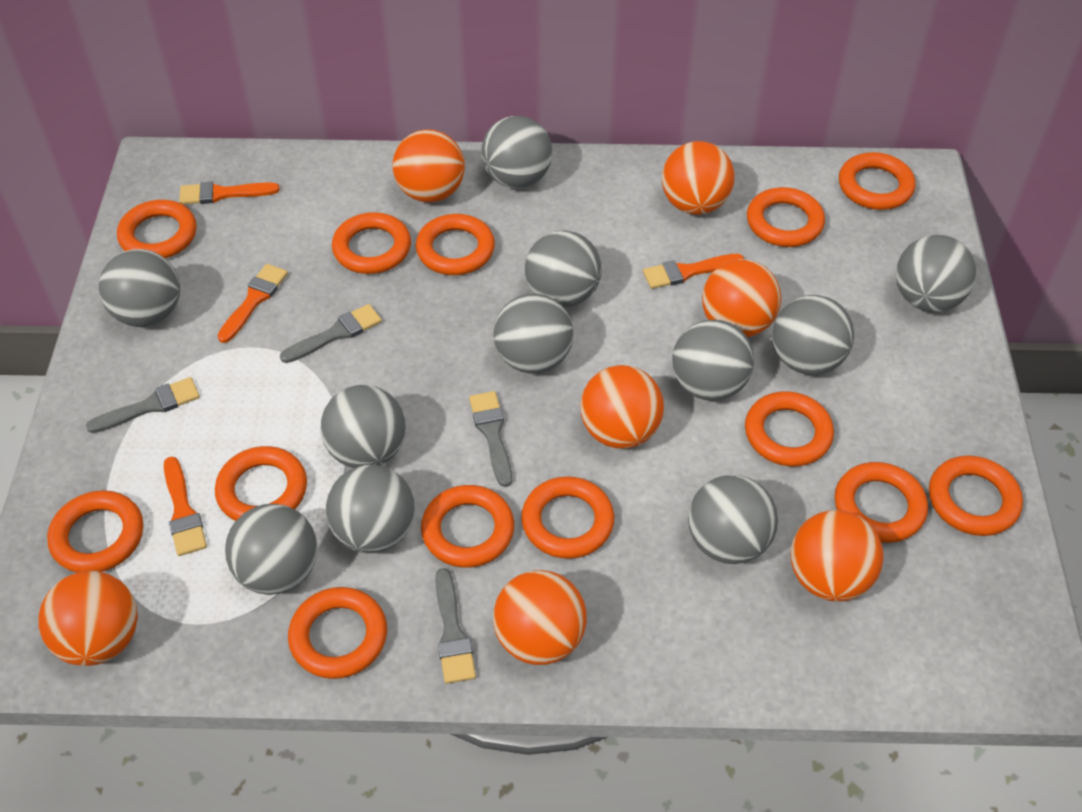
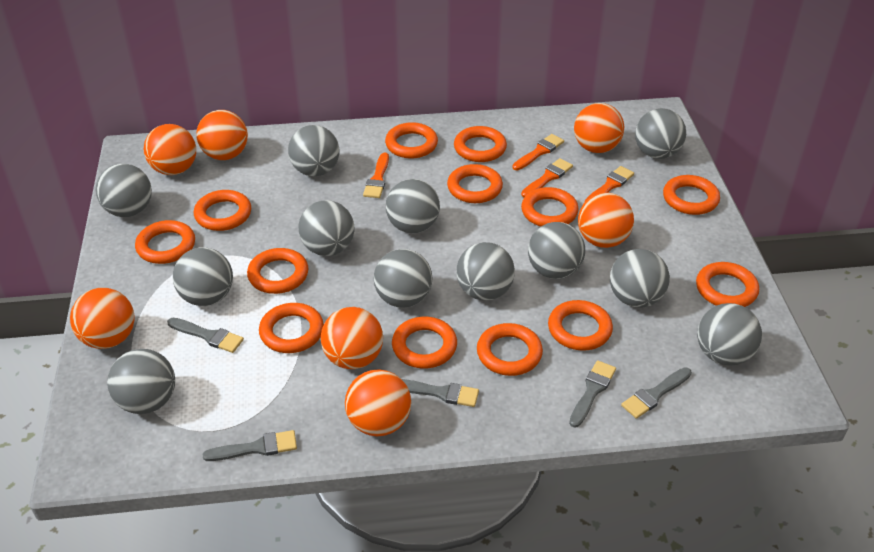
grey ball: [99,249,180,327] [225,504,318,595] [321,385,406,468] [326,465,415,554] [481,116,553,188] [493,294,573,374] [525,230,602,308] [672,320,754,401] [688,475,778,564] [772,295,854,375] [896,235,976,312] = 11 -> [96,164,152,217] [107,349,175,414] [173,247,233,306] [288,125,340,176] [298,200,354,256] [374,249,433,308] [386,179,440,233] [456,242,515,301] [528,222,585,279] [610,249,670,308] [635,108,686,159] [697,303,762,366] = 12
grey brush: [86,377,200,433] [280,304,382,363] [435,568,476,684] [469,391,512,487] = 4 -> [167,318,244,353] [203,430,297,461] [402,379,479,407] [569,360,616,428] [621,367,692,419] = 5

